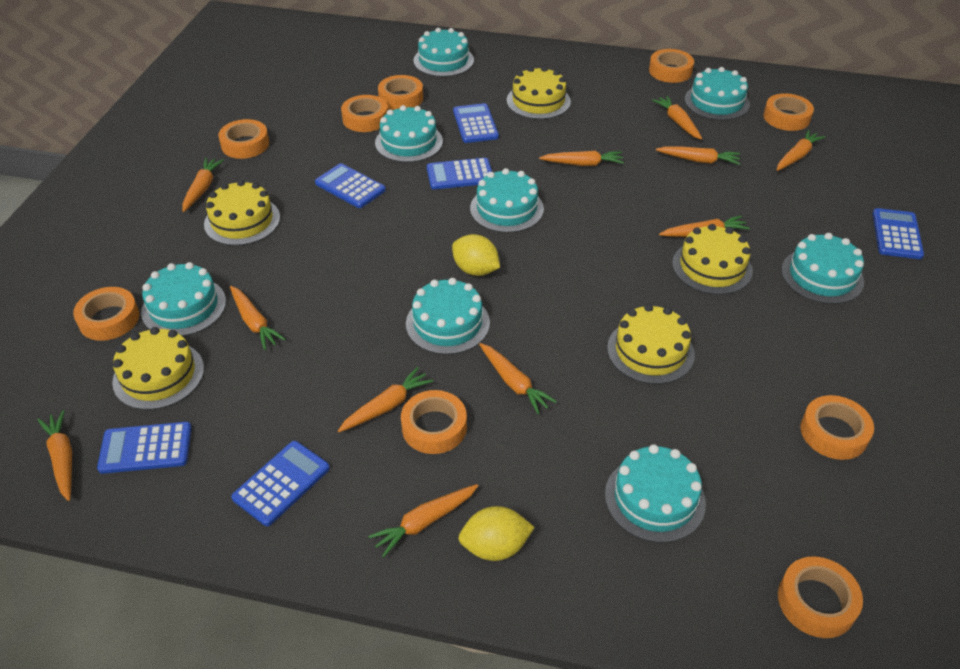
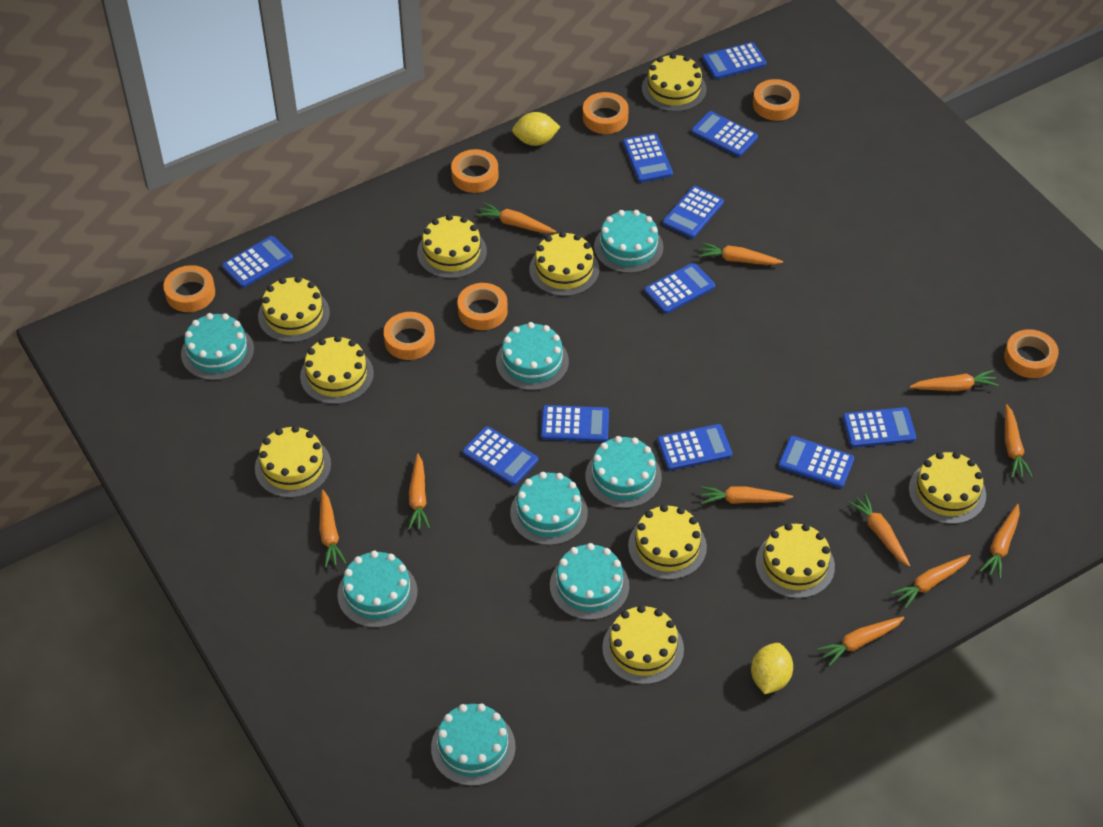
blue calculator: [97,422,192,474] [231,441,330,526] [315,163,386,208] [427,158,492,189] [453,103,499,143] [872,208,924,259] = 6 -> [222,236,293,288] [463,426,538,486] [541,405,609,442] [623,133,673,182] [644,263,715,314] [657,424,732,470] [663,186,724,238] [691,111,758,157] [702,42,767,79] [778,436,854,488] [843,407,916,447] = 11
orange tape: [73,287,139,341] [218,119,269,159] [341,95,388,132] [378,75,423,110] [401,390,467,454] [649,49,694,83] [763,93,814,131] [778,556,863,638] [800,395,874,460] = 9 -> [163,265,215,312] [384,312,435,360] [451,149,499,193] [458,283,508,330] [583,92,629,134] [753,79,800,121] [1004,329,1059,378] = 7
yellow cake: [112,327,204,410] [204,180,280,246] [507,66,571,119] [607,304,695,384] [672,224,753,295] = 5 -> [255,426,331,498] [258,276,330,343] [300,335,374,404] [417,214,487,279] [529,231,599,296] [602,605,684,685] [628,504,707,580] [642,53,707,112] [756,523,835,598] [909,452,986,524] = 10

